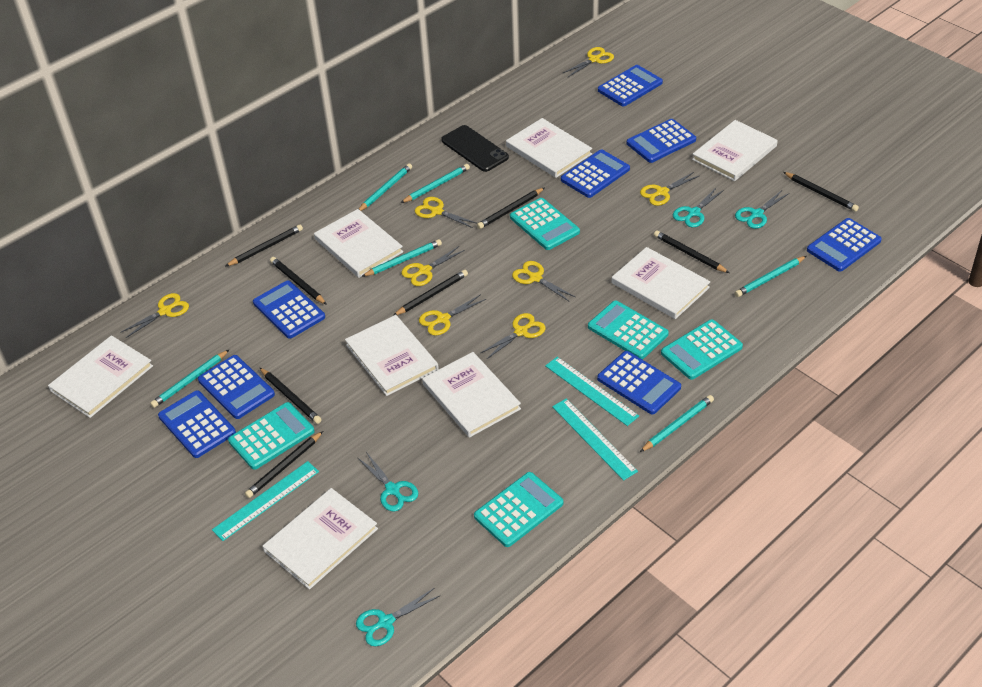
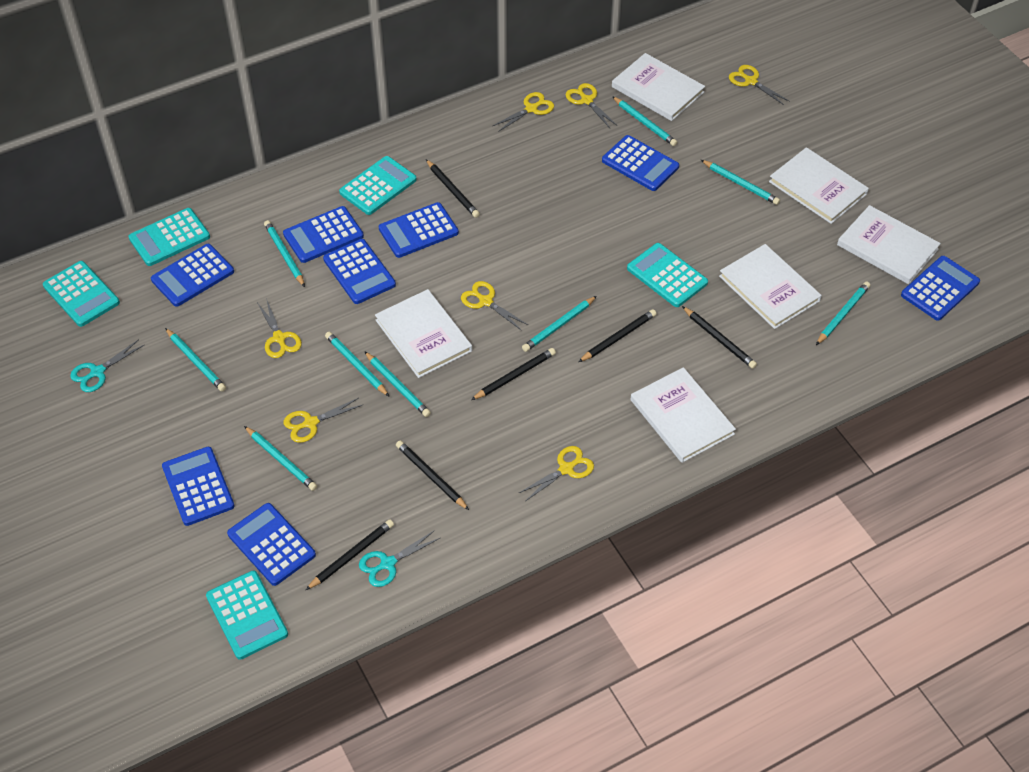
black pencil: [226,225,303,266] [245,431,323,498] [259,367,321,424] [270,257,327,305] [393,270,468,316] [477,188,544,229] [654,230,729,273] [783,172,859,212] = 8 -> [306,519,394,590] [396,440,469,510] [426,159,480,218] [471,348,556,400] [579,309,657,362] [682,306,757,369] = 6
black phone: [441,125,509,172] = 1 -> none = 0
turquoise pencil: [150,349,230,408] [359,163,412,211] [361,239,442,277] [401,164,470,203] [640,395,714,452] [735,256,806,297] = 6 -> [165,328,226,392] [244,426,317,491] [264,220,305,287] [325,332,390,397] [364,351,431,417] [522,296,597,352] [612,96,677,146] [701,160,780,205] [816,281,870,345] = 9
turquoise ruler: [212,461,319,541] [545,357,639,426] [552,398,638,481] = 3 -> none = 0
turquoise scissors: [356,588,439,646] [358,452,418,512] [673,187,724,227] [735,190,790,229] = 4 -> [70,339,145,392] [359,530,440,587] = 2
white book: [48,335,153,418] [263,488,378,590] [314,209,403,278] [345,315,439,396] [422,352,521,438] [506,118,592,178] [612,247,710,319] [692,120,778,181] = 8 -> [375,289,472,378] [612,53,705,121] [630,367,736,463] [719,244,822,329] [769,147,869,224] [837,205,941,284] = 6
yellow scissors: [120,293,189,338] [401,246,465,286] [415,197,478,228] [419,294,486,336] [481,313,546,359] [512,261,575,301] [563,47,614,77] [640,172,699,206] = 8 -> [258,298,302,358] [284,398,362,443] [461,281,528,330] [493,92,554,132] [519,446,594,501] [566,83,618,128] [729,65,790,105] = 7

